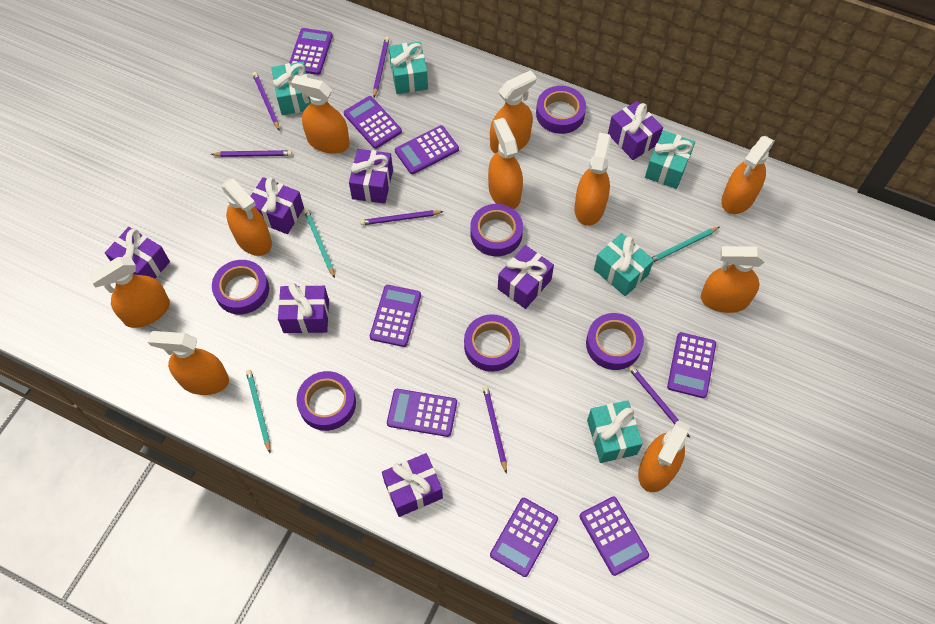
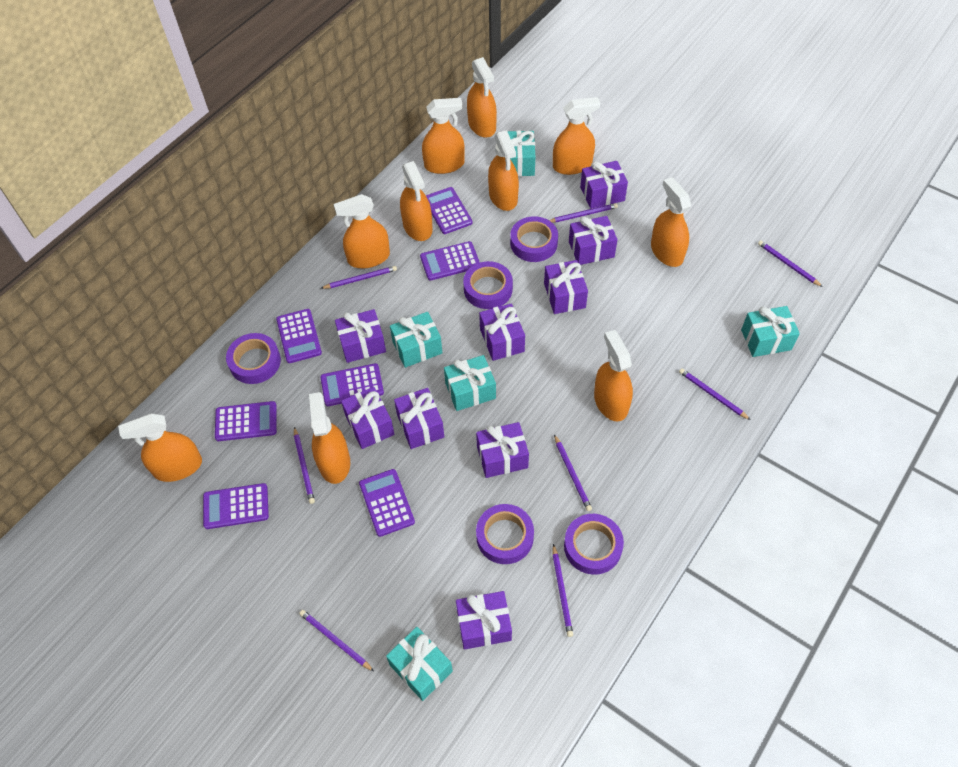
purple calculator: [289,28,333,75] [344,96,402,149] [370,285,421,347] [387,389,457,437] [395,125,459,174] [490,498,558,577] [579,496,649,576] [667,332,716,398] = 8 -> [203,483,269,529] [215,401,277,441] [276,309,322,363] [320,363,384,406] [359,469,415,537] [420,241,480,281] [426,187,472,234] = 7
purple gift: [105,227,170,279] [250,177,304,234] [278,283,329,333] [349,149,393,204] [382,453,443,517] [498,245,554,309] [608,101,663,160] = 7 -> [335,309,386,363] [341,387,395,449] [394,388,444,449] [456,591,512,650] [476,422,529,478] [479,303,525,361] [544,260,588,314] [569,216,618,265] [580,161,628,209] = 9
purple pencil: [211,150,292,157] [252,72,280,131] [360,210,444,225] [373,37,389,97] [483,386,507,474] [628,365,690,438] = 6 -> [294,427,315,504] [299,610,374,671] [320,266,397,289] [549,203,618,223] [552,544,573,637] [554,434,592,511] [679,368,751,420] [758,240,823,287] = 8
purple tape: [212,260,269,314] [296,371,356,431] [464,314,520,372] [470,204,523,256] [536,86,586,134] [586,313,644,370] = 6 -> [226,333,281,384] [463,261,513,309] [476,504,534,564] [510,216,558,262] [564,514,624,575] = 5
turquoise pencil: [246,370,271,453] [304,209,335,278] [652,227,719,262] = 3 -> none = 0

